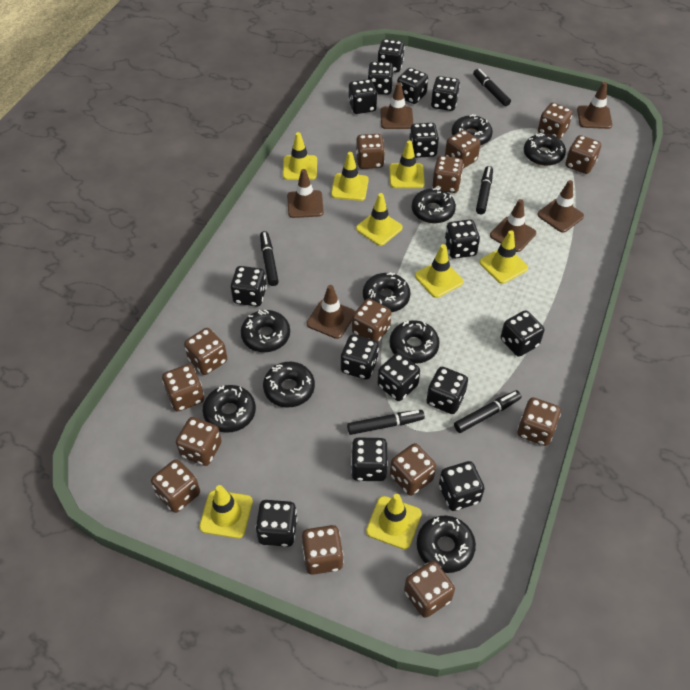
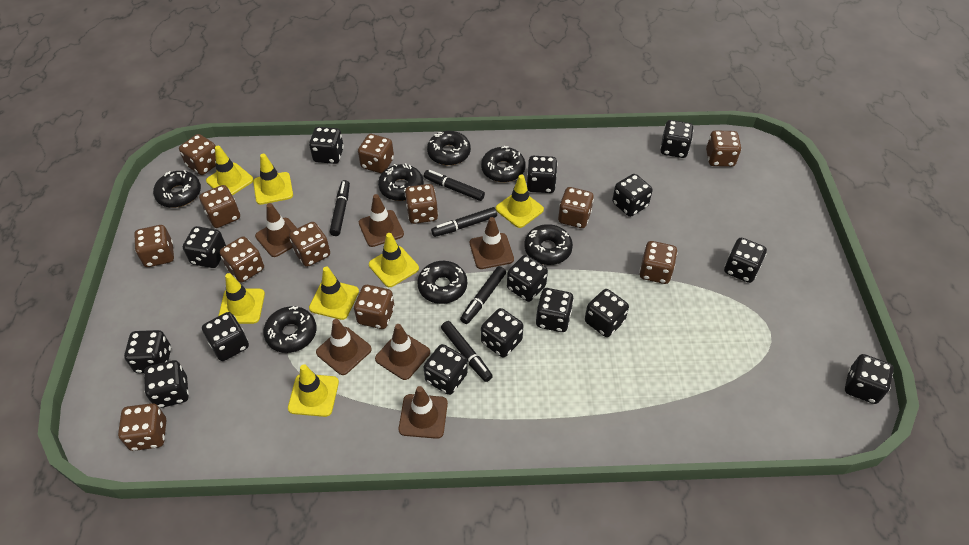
black donut: [203,385,256,433] [241,310,290,352] [263,362,315,407] [363,272,410,312] [389,320,440,364] [412,187,456,224] [417,516,476,573] [452,114,493,146] [524,133,566,166] = 9 -> [153,170,201,208] [263,306,317,353] [378,163,424,201] [417,261,467,304] [427,131,471,165] [481,146,526,182] [524,224,573,265] = 7
brown dice: [151,459,200,513] [162,364,204,412] [176,417,222,466] [184,328,227,375] [302,525,343,575] [352,299,391,342] [356,134,385,169] [390,443,436,496] [404,561,455,618] [432,156,464,193] [445,130,481,169] [517,397,561,446] [538,102,573,139] [565,135,601,174] = 14 -> [118,403,166,451] [134,225,174,267] [179,134,216,175] [199,185,240,228] [220,236,264,283] [289,222,330,267] [354,285,395,329] [358,134,394,173] [405,184,438,224] [558,187,594,228] [639,241,677,284] [706,130,741,167] = 12
yellow traffic cone: [199,485,253,538] [283,132,317,180] [331,152,369,201] [356,193,403,246] [366,494,422,550] [389,140,425,188] [415,244,464,298] [479,230,528,284] = 8 -> [206,146,254,195] [218,273,265,324] [253,154,293,205] [288,364,339,417] [309,266,359,320] [369,233,419,287] [496,175,544,228] = 7

